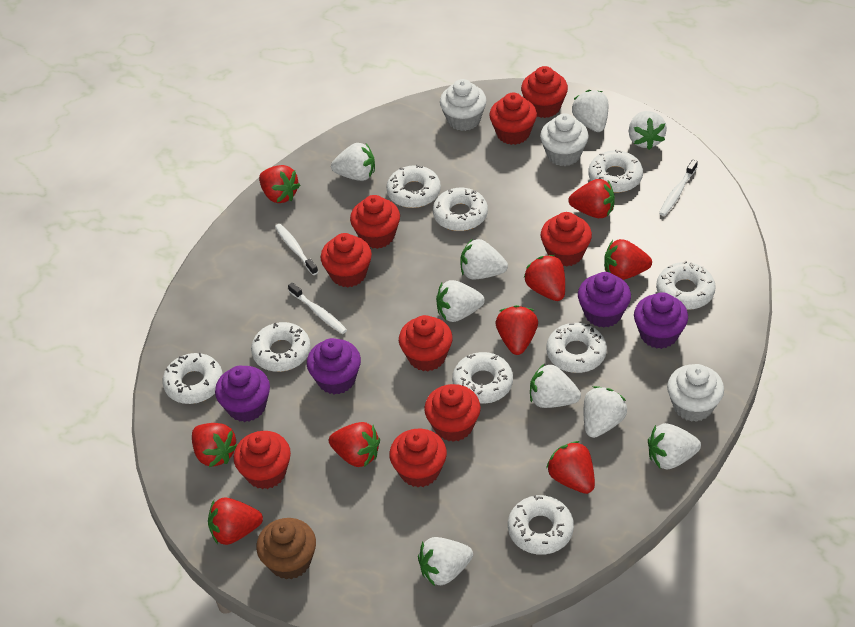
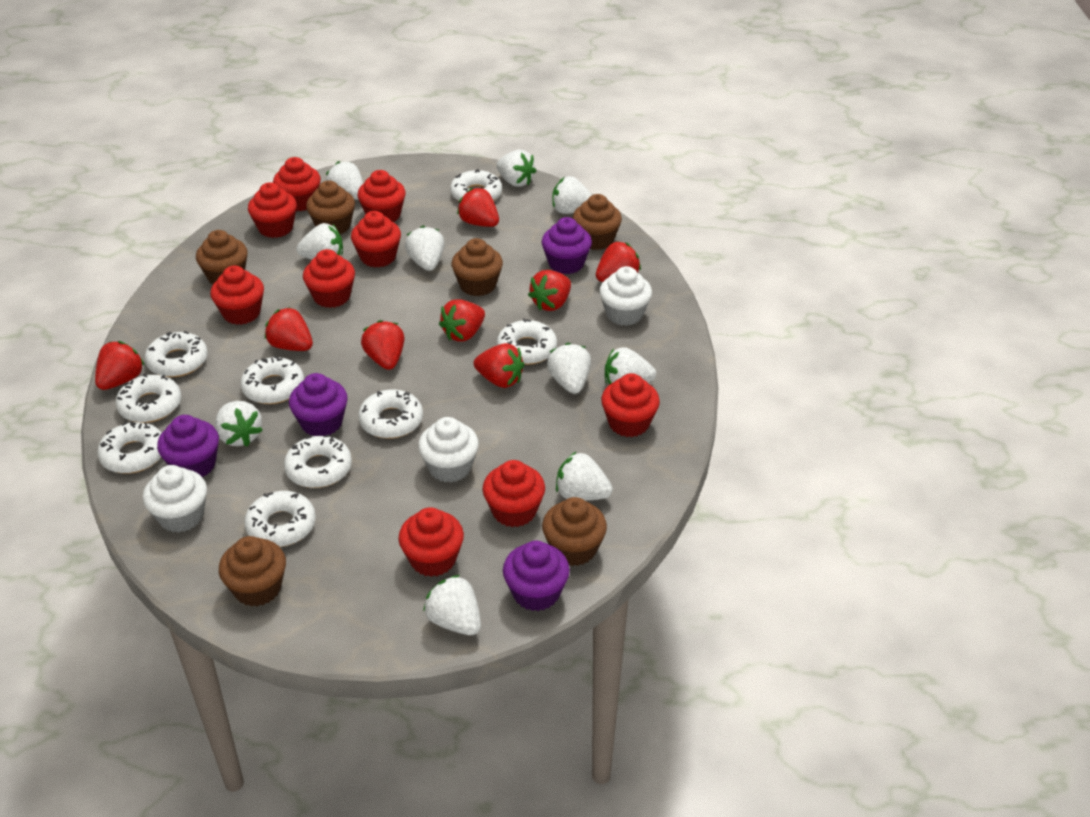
brown cupcake: [256,518,316,579] = 1 -> [196,230,248,285] [219,536,286,606] [306,181,355,234] [451,238,503,296] [542,497,607,566] [573,194,622,250] = 6
red strawberry: [192,423,238,467] [208,497,263,545] [259,165,300,203] [329,422,380,467] [496,305,538,355] [524,255,565,301] [546,441,595,494] [568,179,615,218] [604,239,652,280] = 9 -> [95,341,144,390] [265,307,313,351] [361,320,405,370] [439,299,485,342] [457,188,499,227] [474,343,525,388] [528,270,571,311] [596,241,641,282] = 8
white strawberry: [331,143,375,181] [418,537,473,586] [436,280,485,322] [461,239,508,279] [530,363,581,408] [572,90,608,132] [584,386,627,438] [629,111,667,150] [648,423,701,469] = 9 -> [215,401,263,447] [297,223,343,259] [326,161,363,200] [405,226,445,271] [423,575,481,635] [496,150,536,187] [547,343,591,394] [552,176,592,214] [556,451,613,501] [605,347,656,385] = 10
white toothbrush: [275,224,318,275] [288,282,347,334] [659,160,698,216] = 3 -> none = 0

